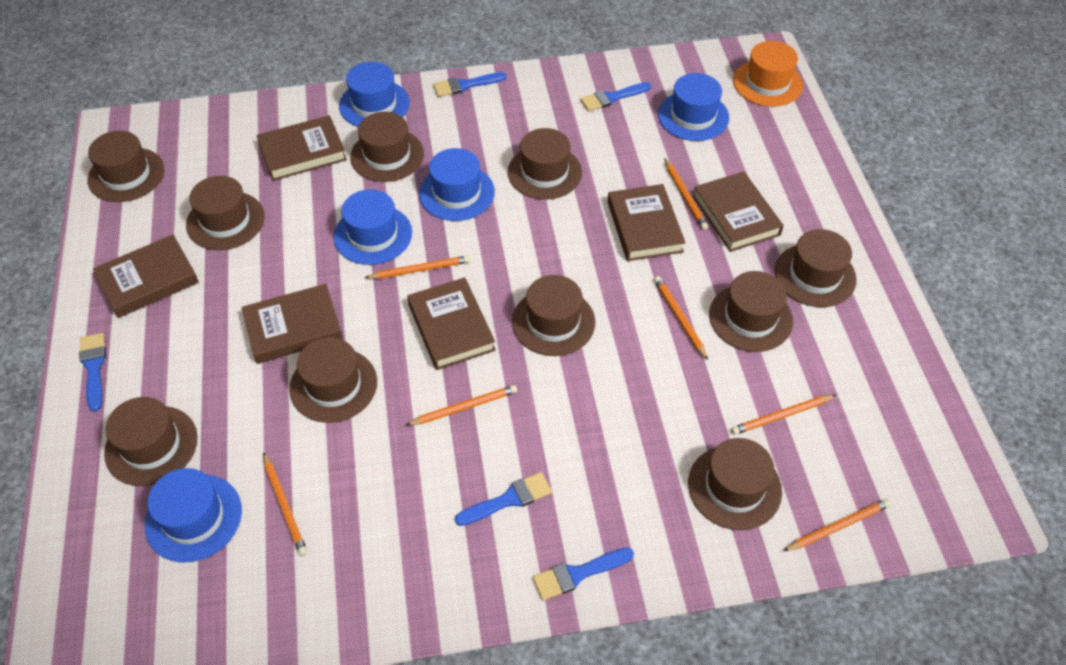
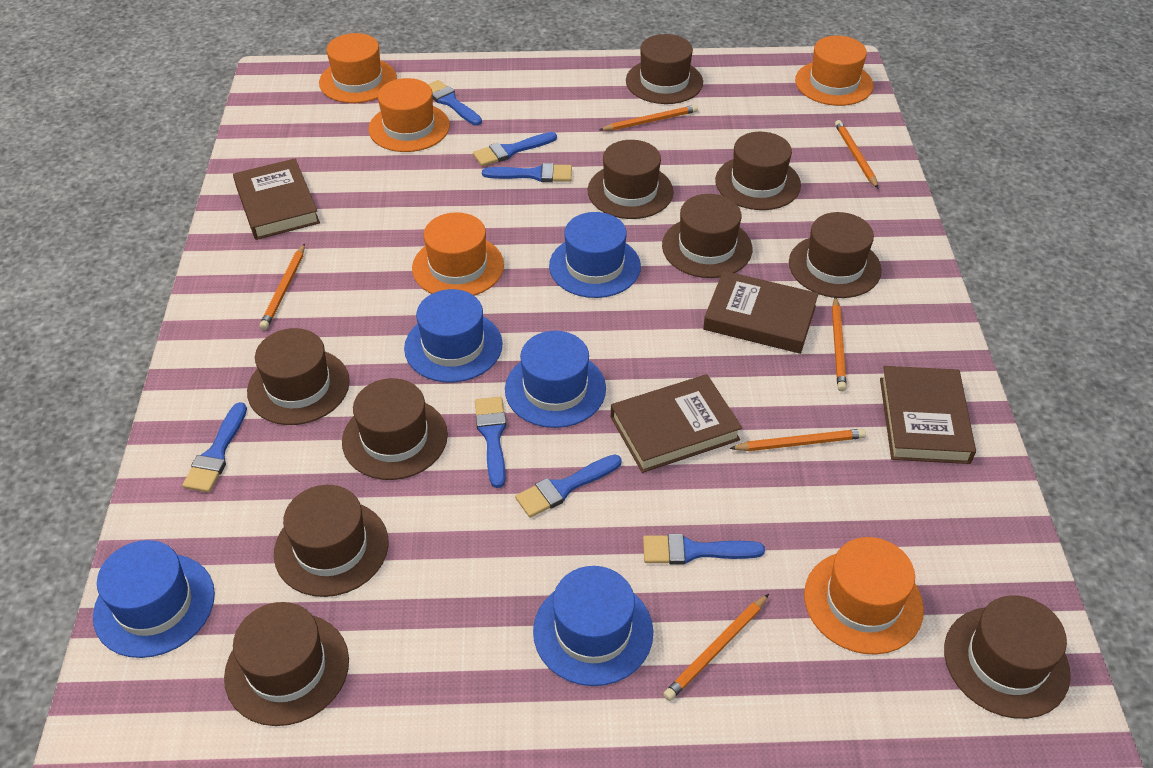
blue brush: [79,333,106,412] [433,72,507,97] [455,472,552,526] [533,548,634,601] [580,82,651,111] = 5 -> [182,402,247,492] [428,80,482,125] [473,132,557,166] [475,397,506,488] [482,163,572,182] [515,454,622,518] [643,534,765,565] = 7
brown book: [93,235,199,318] [241,284,343,364] [257,115,347,181] [407,277,496,370] [607,184,686,261] [693,171,784,252] = 6 -> [233,159,320,240] [611,374,742,473] [703,271,818,354] [880,366,976,464] = 4
orange hat: [733,41,803,107] = 1 -> [319,33,397,103] [368,78,450,152] [412,212,504,296] [795,36,873,106] [804,537,924,655] = 5
orange pencil: [263,452,307,556] [365,255,470,279] [406,385,517,425] [654,276,708,360] [665,159,708,230] [731,395,836,435] [783,499,891,551] = 7 -> [260,243,305,330] [599,105,698,131] [663,594,769,701] [729,429,866,451] [832,296,847,392] [835,120,878,188] = 6

